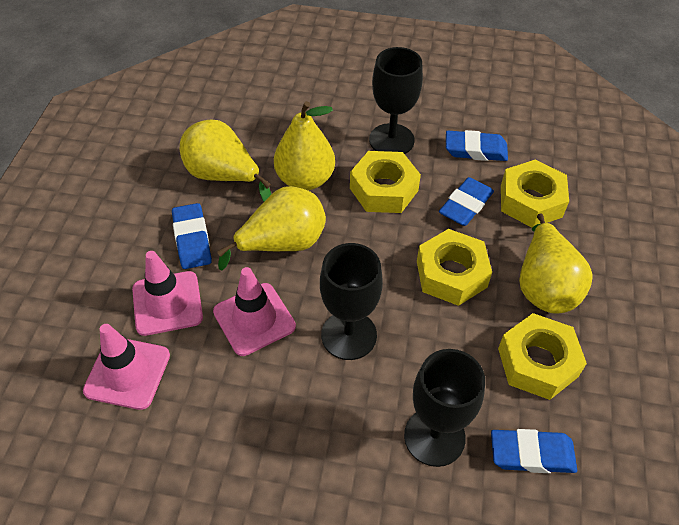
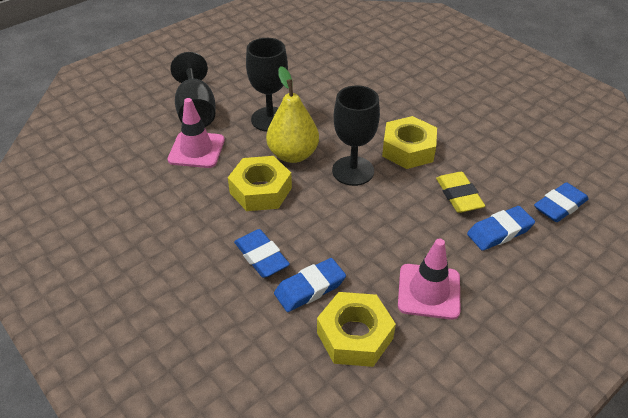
pink traffic cone: [83,324,170,410] [132,251,203,336] [213,267,296,356] = 3 -> [168,98,225,168] [398,238,460,320] = 2
yellow eraser: none = 0 -> [436,172,485,213] = 1
yellow nut: [350,151,421,213] [417,229,492,306] [498,313,587,400] [501,159,569,228] = 4 -> [228,156,292,211] [317,292,396,367] [382,116,437,169] = 3
yellow pear: [180,120,271,202] [217,186,326,270] [274,101,335,190] [519,213,593,314] = 4 -> [266,66,319,163] = 1

